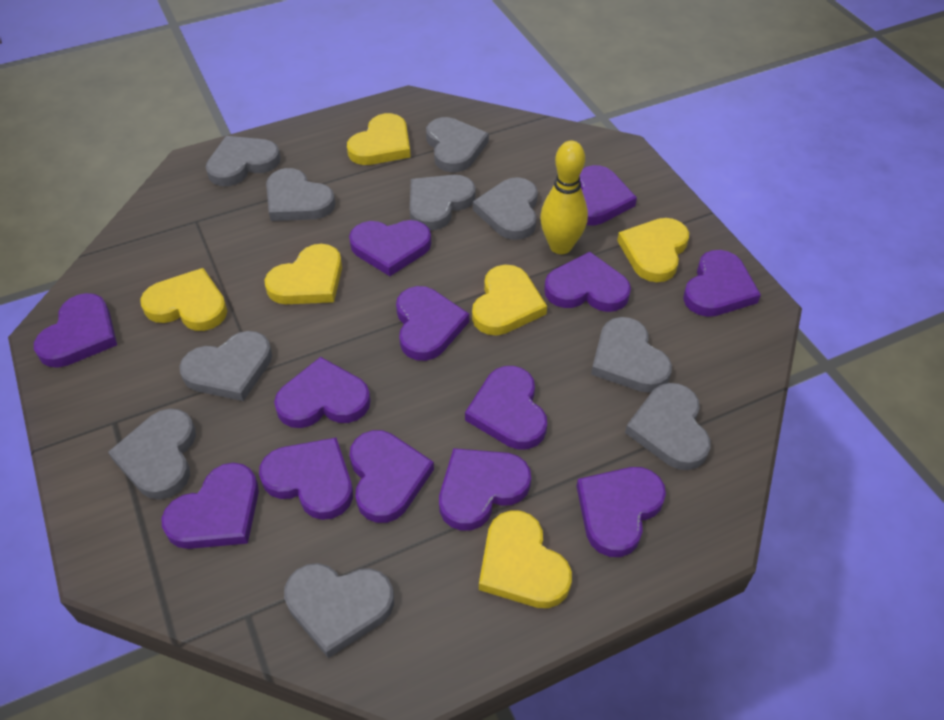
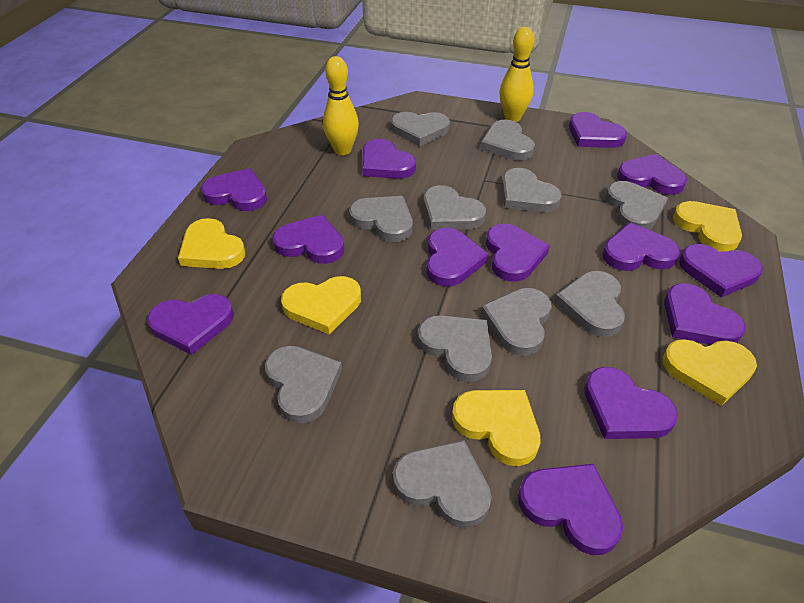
grey heart: [108,409,196,500] [179,331,272,401] [206,136,281,186] [266,168,335,221] [284,563,394,658] [410,175,476,231] [426,117,489,172] [473,177,538,240] [591,317,672,393] [625,383,711,470] = 10 -> [265,346,342,423] [349,196,413,242] [391,112,450,146] [393,440,492,528] [418,315,492,382] [423,185,486,230] [480,120,535,161] [481,288,552,356] [502,168,562,212] [554,271,625,337] [605,181,668,230] = 11
yellow bowling pin: [540,141,588,254] = 1 -> [323,56,359,155] [499,27,534,122] = 2
yellow heart: [140,268,227,331] [265,244,342,304] [347,113,411,165] [472,265,547,335] [479,510,572,608] [617,218,689,282] = 6 -> [178,218,245,269] [281,276,361,334] [452,390,541,466] [663,339,757,406] [673,201,742,252] = 5

